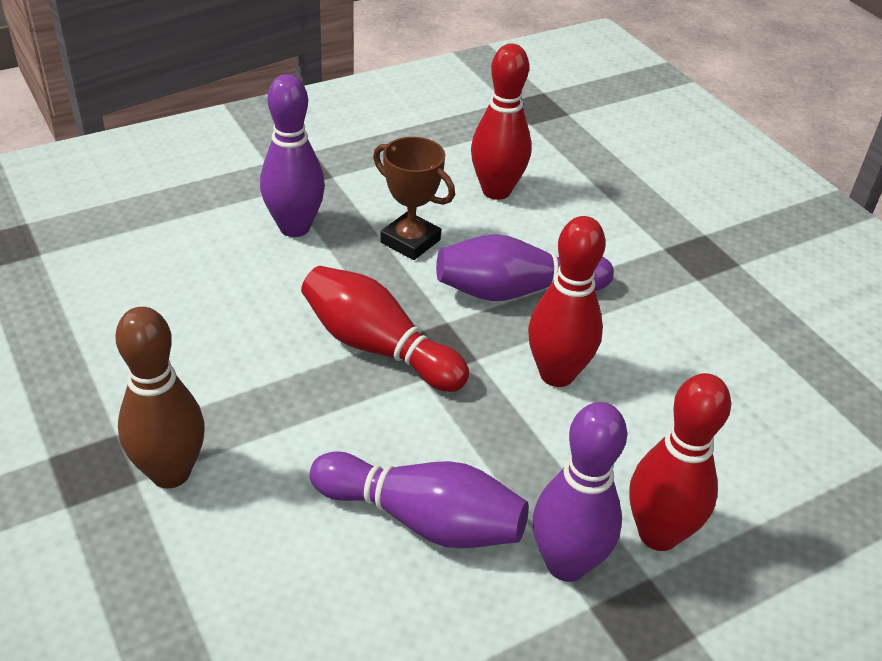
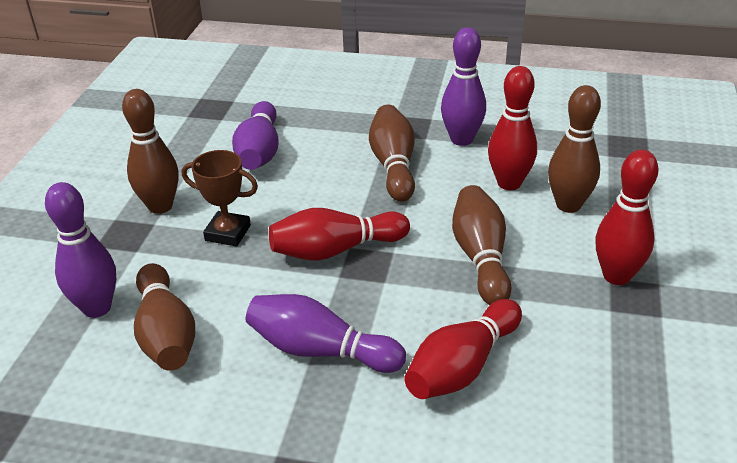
brown bowling pin: [115,307,205,488] = 1 -> [122,89,179,214] [134,263,195,371] [369,104,415,202] [452,185,512,305] [548,85,601,213] = 5

